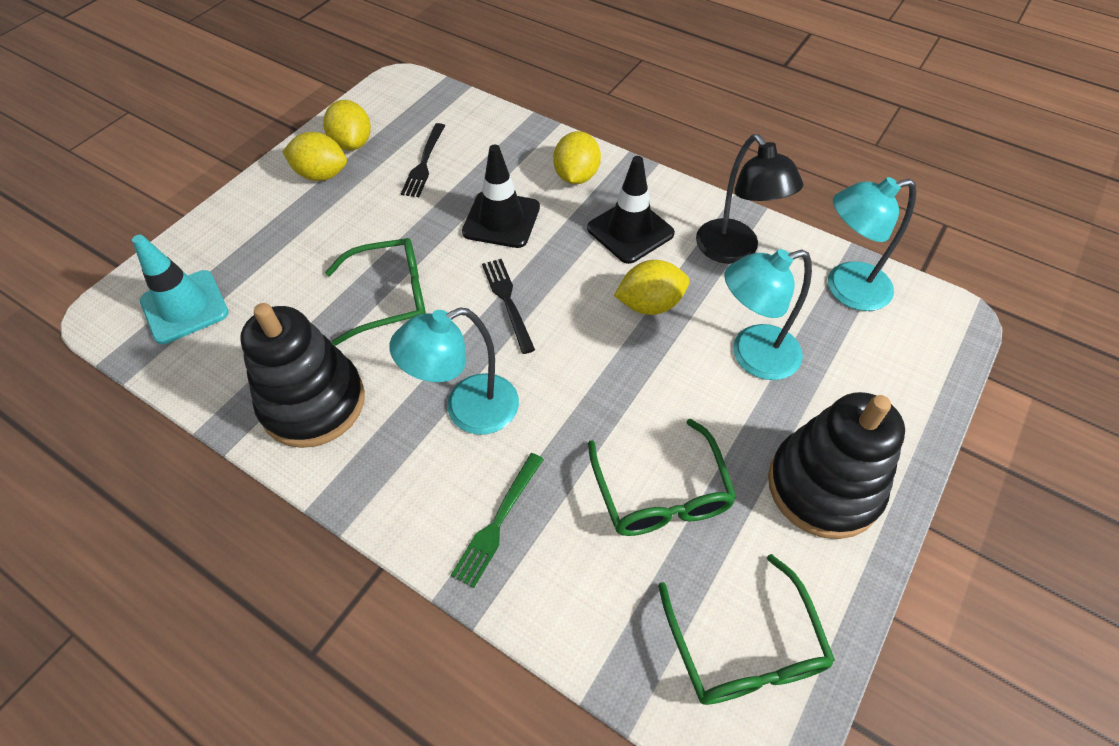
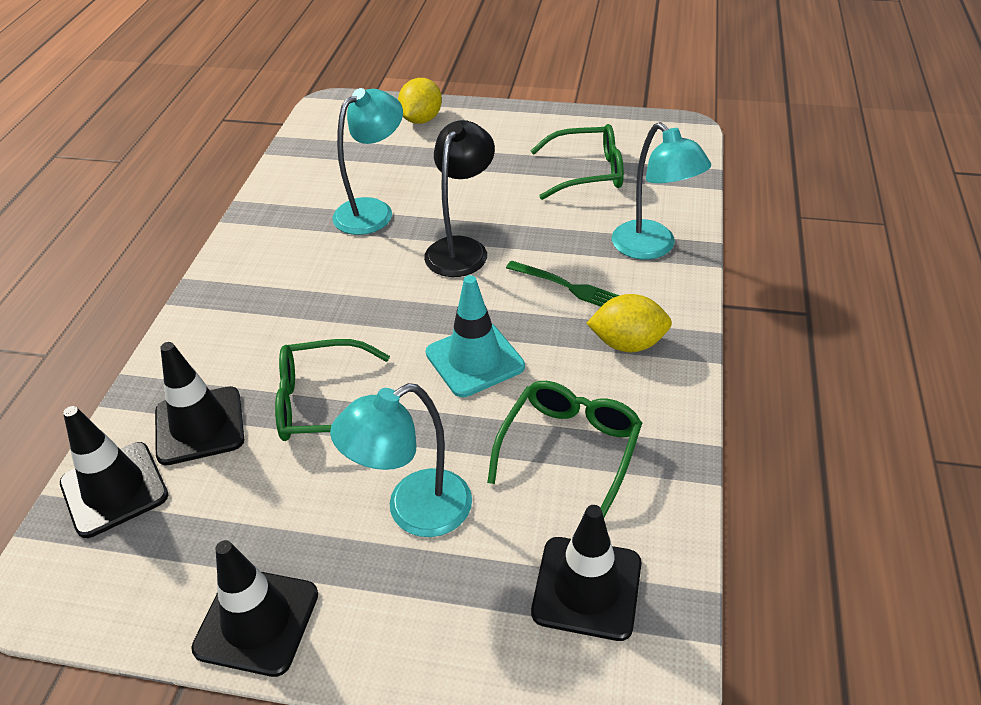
black fork: [401,123,445,197] [482,259,535,354] = 2 -> none = 0
black stacking toy: [240,303,365,448] [768,392,905,539] = 2 -> none = 0
black traffic cone: [462,145,540,248] [587,156,675,264] = 2 -> [60,406,168,538] [155,342,244,465] [191,540,318,677] [531,505,642,641] = 4
yellow lemon: [282,132,347,181] [323,100,371,151] [553,131,601,184] [614,260,689,315] = 4 -> [398,78,442,124] [586,294,672,352] = 2

